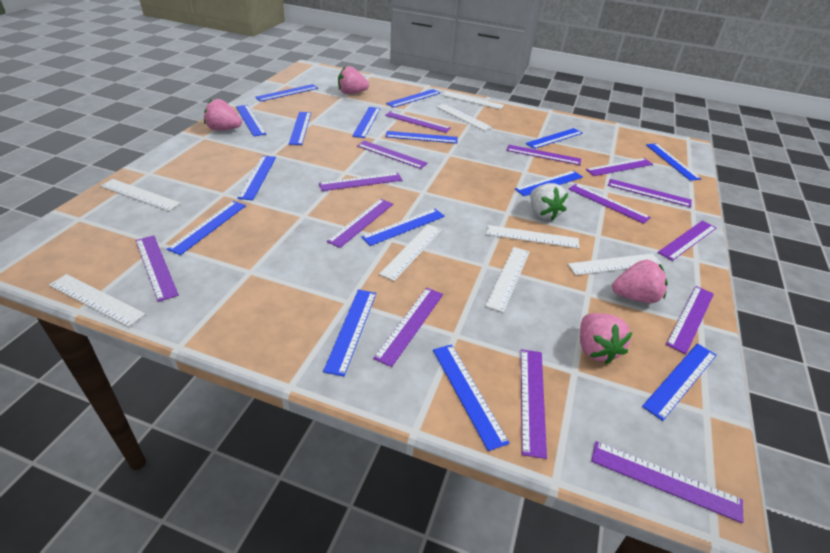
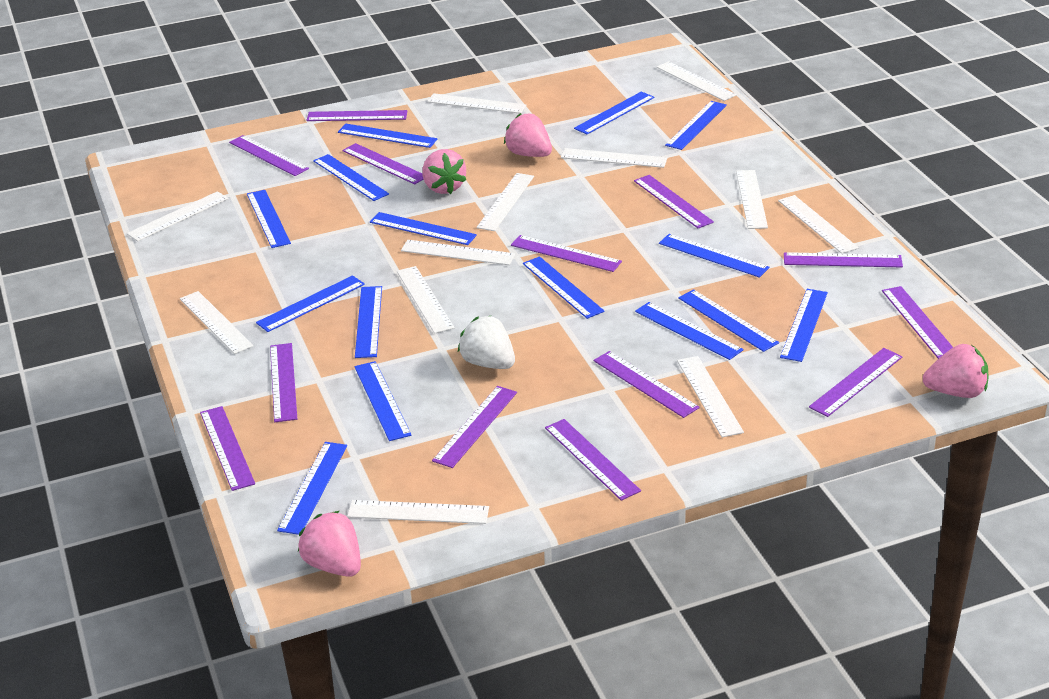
purple ruler: [136,235,179,302] [319,173,402,191] [327,199,393,248] [357,141,428,169] [373,288,443,367] [385,111,451,133] [506,145,581,165] [521,349,547,459] [569,184,651,224] [586,158,653,176] [591,441,743,523] [608,179,692,207] [658,221,716,261] [666,286,714,354] = 14 -> [200,406,255,491] [229,135,309,176] [270,343,297,422] [307,110,408,121] [342,143,424,184] [432,386,517,468] [511,235,622,272] [545,419,641,501] [594,351,700,418] [634,175,714,228] [784,252,903,267] [809,348,902,417] [882,286,953,359] = 13
white ruler: [49,274,145,327] [100,179,181,211] [379,224,442,281] [436,104,492,131] [442,91,504,110] [485,247,530,313] [486,225,580,249] [568,253,662,275] = 8 -> [127,191,229,242] [180,291,254,354] [347,500,489,524] [397,266,455,334] [401,240,515,265] [427,93,526,114] [477,173,534,231] [561,148,667,168] [656,61,736,101] [677,356,744,437] [736,170,768,229] [778,195,859,254] = 12

